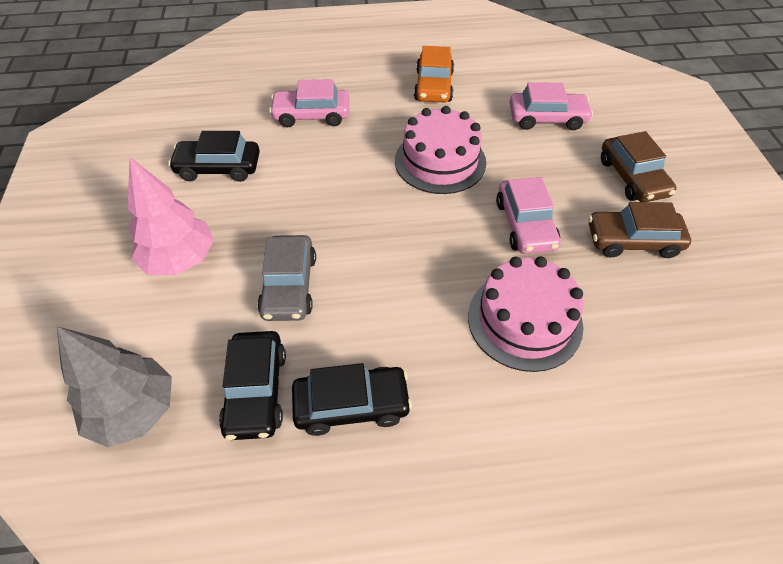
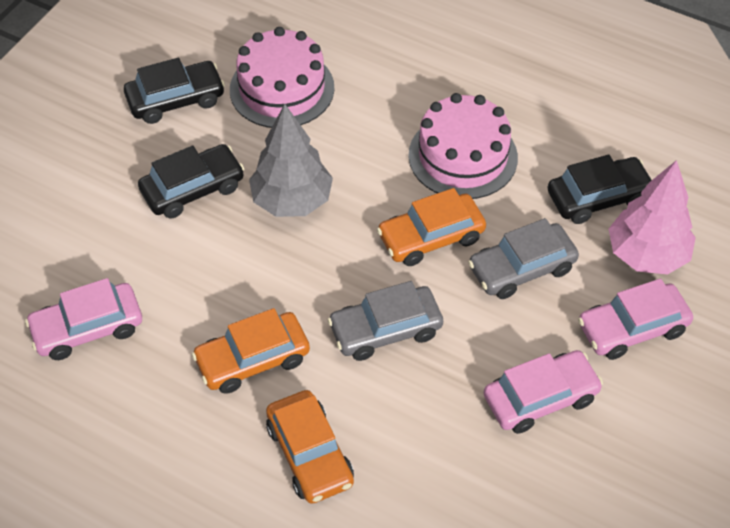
brown car: [588,202,691,258] [601,131,677,202] = 2 -> none = 0
grey car: [257,235,316,321] = 1 -> [328,281,443,361] [468,218,579,299] = 2
orange car: [414,46,454,102] = 1 -> [192,308,310,394] [266,390,354,504] [377,188,486,266] = 3

